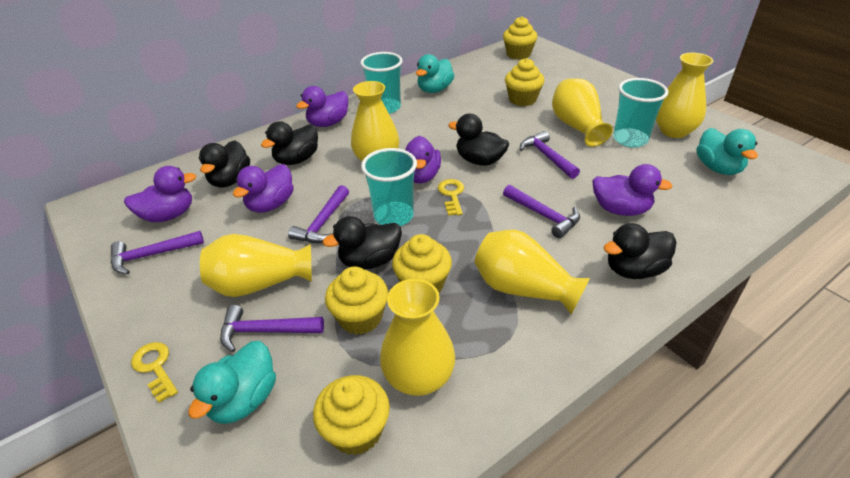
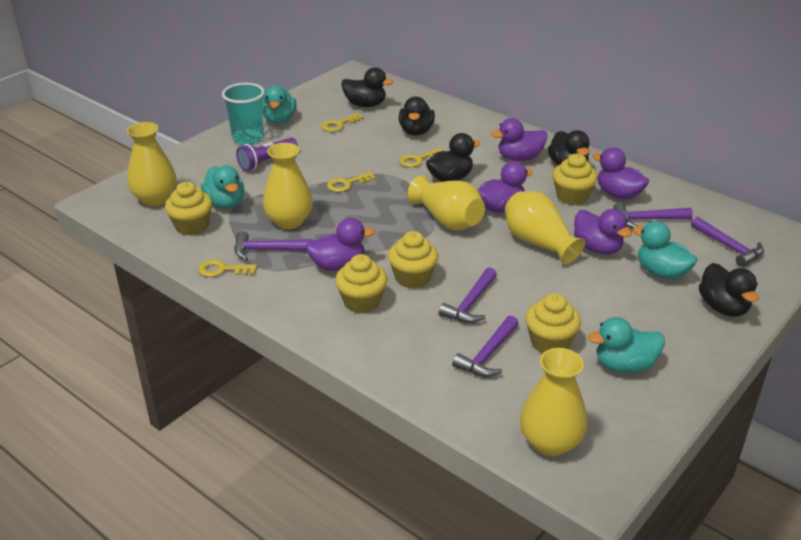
purple flashlight: none = 0 -> [236,138,298,171] = 1
turquoise cup: [360,52,403,114] [361,148,417,226] [613,78,669,147] = 3 -> [222,83,265,145] = 1
turquoise duck: [188,341,276,424] [416,54,454,93] [697,128,758,175] = 3 -> [201,165,244,209] [263,85,297,124] [588,317,665,373] [633,221,697,279] = 4
yellow key: [131,342,178,403] [438,179,464,216] = 2 -> [198,259,257,277] [322,113,364,132] [327,172,376,192] [399,148,442,167] = 4
yellow vase: [200,234,312,297] [351,81,399,161] [380,279,455,396] [474,230,590,315] [552,78,613,147] [656,53,713,138] = 6 -> [127,122,176,206] [263,143,313,229] [408,176,485,231] [505,191,585,265] [520,348,587,456] = 5

